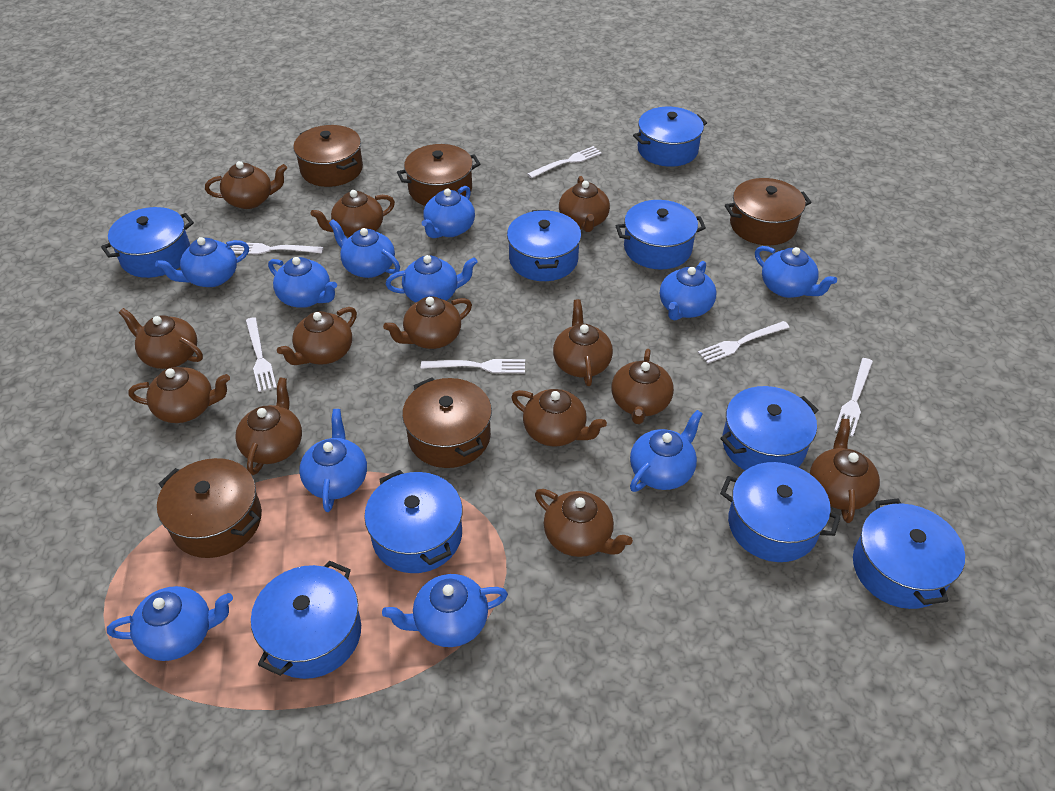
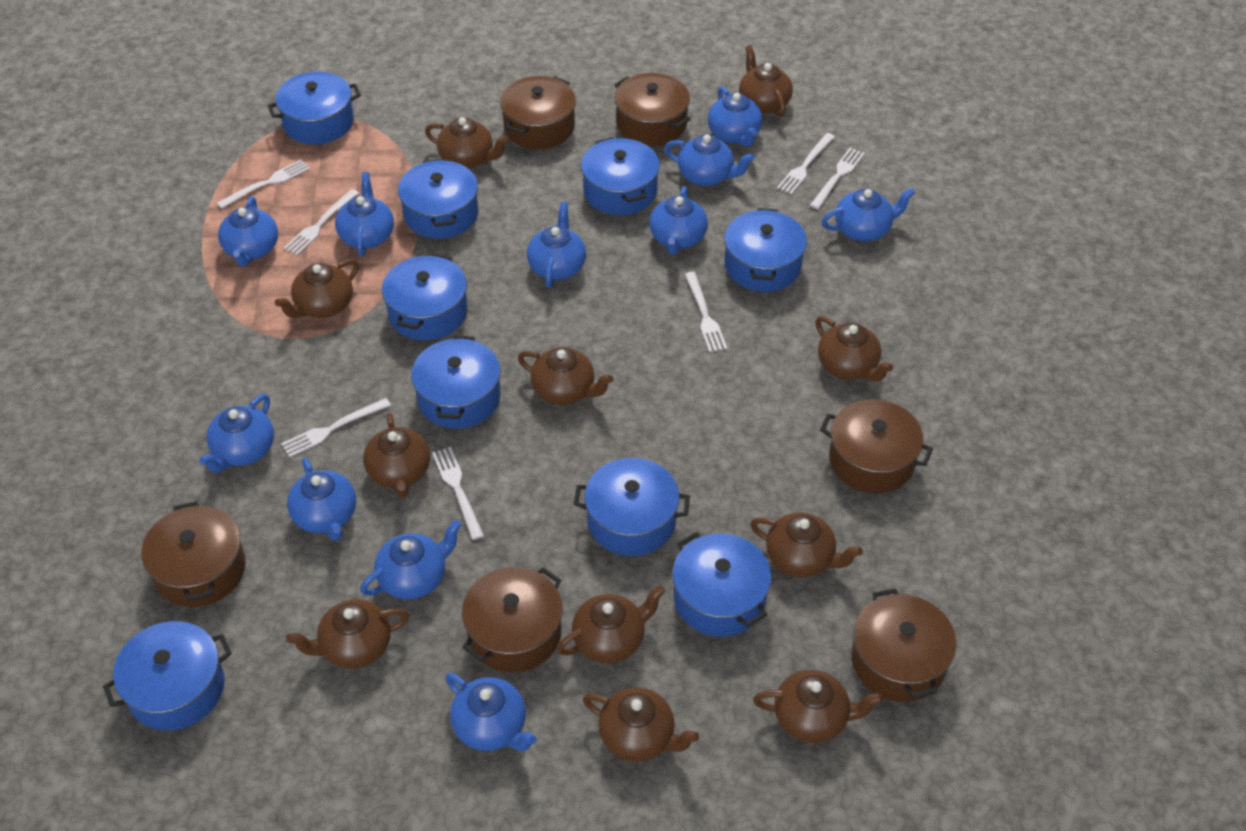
brown pot: [157,458,262,558] [293,125,363,187] [397,144,480,206] [402,378,492,468] [725,178,812,245] = 5 -> [141,501,246,607] [462,567,563,672] [500,76,576,149] [614,73,691,146] [820,399,933,493] [851,588,956,702] = 6
brown teapot: [119,308,203,369] [128,367,230,423] [205,161,287,209] [235,378,302,475] [277,307,357,365] [311,190,395,237] [383,296,472,349] [511,389,607,446] [535,489,633,557] [553,299,613,386] [559,176,610,232] [611,349,674,424] [810,419,880,523] = 13 -> [275,259,359,318] [286,599,410,669] [363,413,430,498] [425,117,509,168] [518,347,613,405] [557,585,665,663] [583,687,699,762] [739,45,793,117] [750,512,863,577] [753,670,883,743] [815,316,893,382] = 11
white fork: [231,243,324,255] [246,317,277,392] [421,359,525,373] [527,146,602,178] [698,321,790,364] [834,358,873,437] = 6 -> [217,160,310,209] [281,398,391,457] [284,189,359,255] [432,447,484,540] [685,272,727,352] [777,133,835,195] [810,148,865,209] = 7

